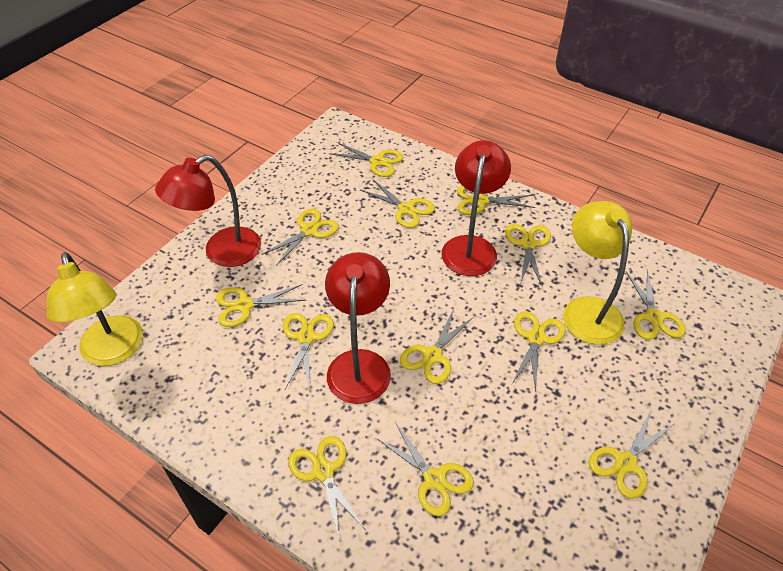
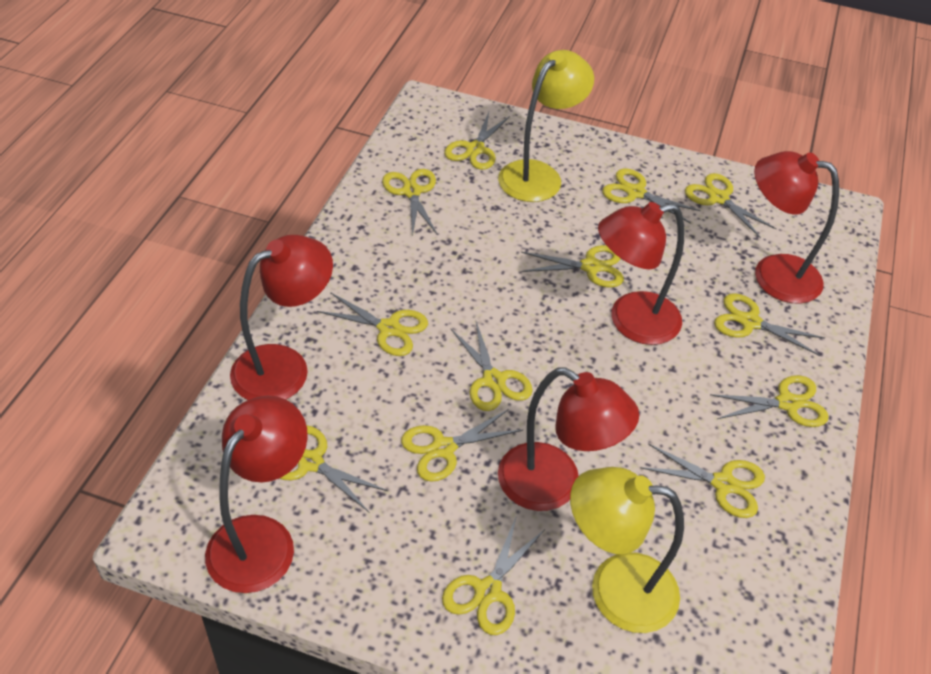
red lamp: [155,155,261,267] [325,252,391,404] [442,140,511,276] = 3 -> [205,395,308,593] [230,235,333,400] [498,367,639,511] [598,202,684,345] [754,151,839,304] = 5

